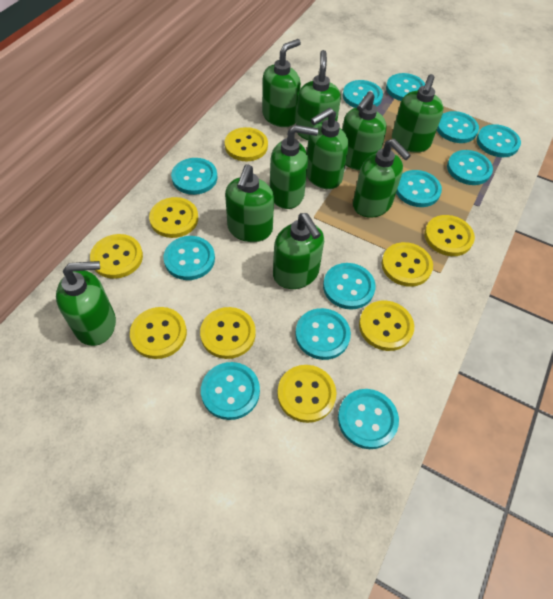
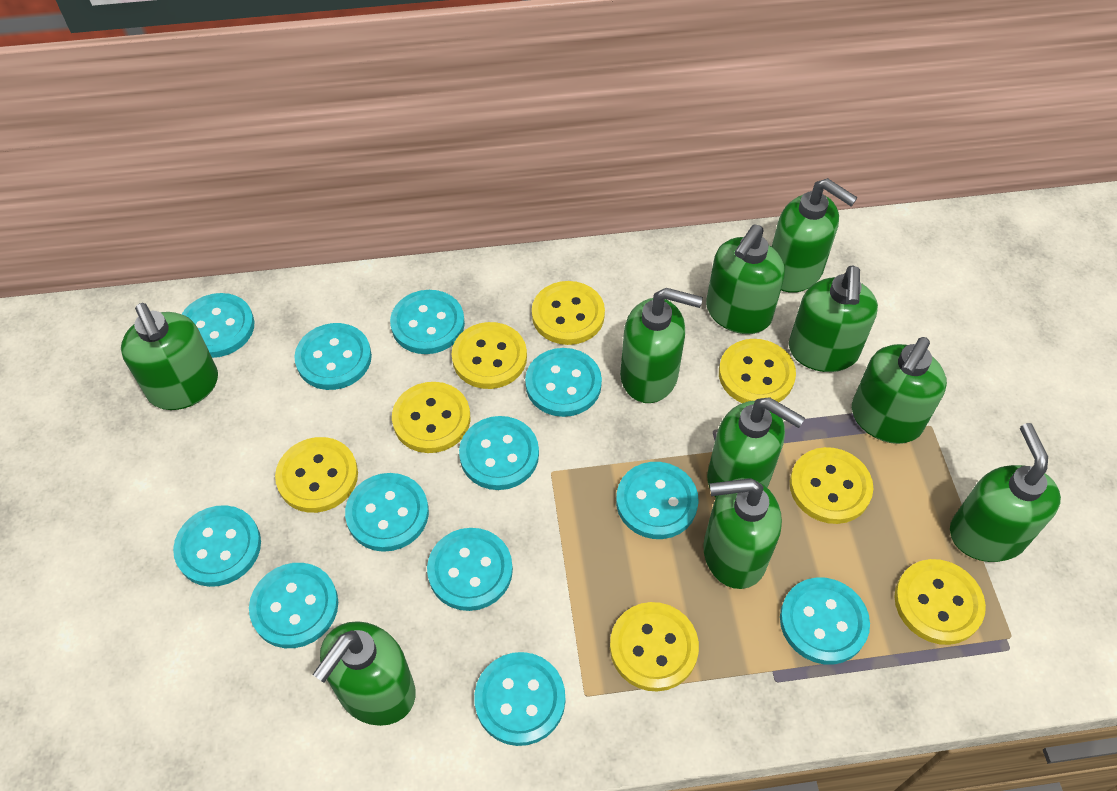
yellow button: [90,234,143,279] [130,307,187,359] [149,197,198,238] [200,307,256,359] [225,127,268,161] [277,365,336,423] [359,301,414,351] [382,242,433,287] [425,215,475,256] = 9 -> [275,437,358,513] [392,382,470,453] [452,322,527,389] [532,281,605,345] [610,602,699,692] [719,339,796,403] [790,447,873,524] [894,559,986,645] = 8

